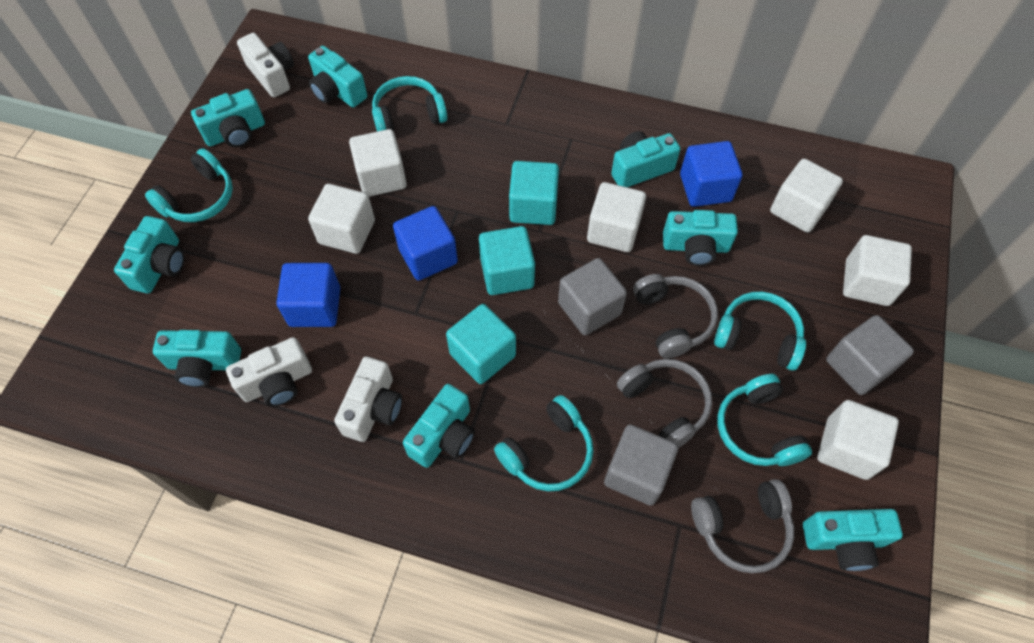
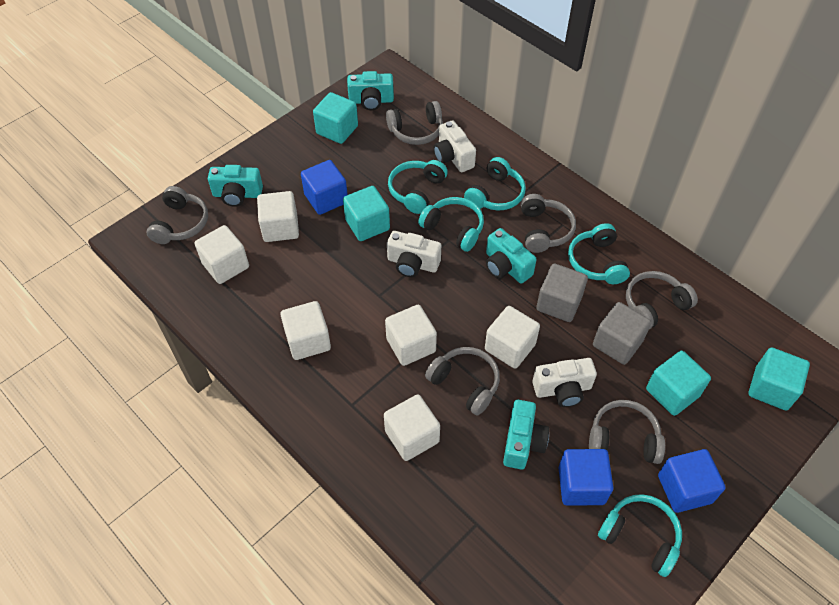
grey cube: [558,258,627,335] [604,424,678,506] [826,315,914,395] = 3 -> [536,264,588,322] [593,302,651,365] = 2
grey headphones: [617,359,712,448] [633,274,718,359] [691,479,794,573] = 3 -> [147,186,208,244] [386,101,443,145] [425,347,500,415] [521,194,576,253] [589,400,665,464] [626,271,698,329] = 6
turquoise camera: [114,216,185,294] [153,330,241,387] [191,89,265,147] [308,46,367,108] [403,384,475,468] [611,131,680,187] [663,210,738,266] [803,509,903,571] = 8 -> [208,165,263,207] [347,71,394,110] [486,228,537,283] [503,400,549,470] = 4
turquoise cube: [446,304,516,384] [479,226,535,295] [509,161,559,225] = 3 -> [313,92,358,144] [343,186,390,241] [646,351,711,416] [749,347,810,410] = 4

